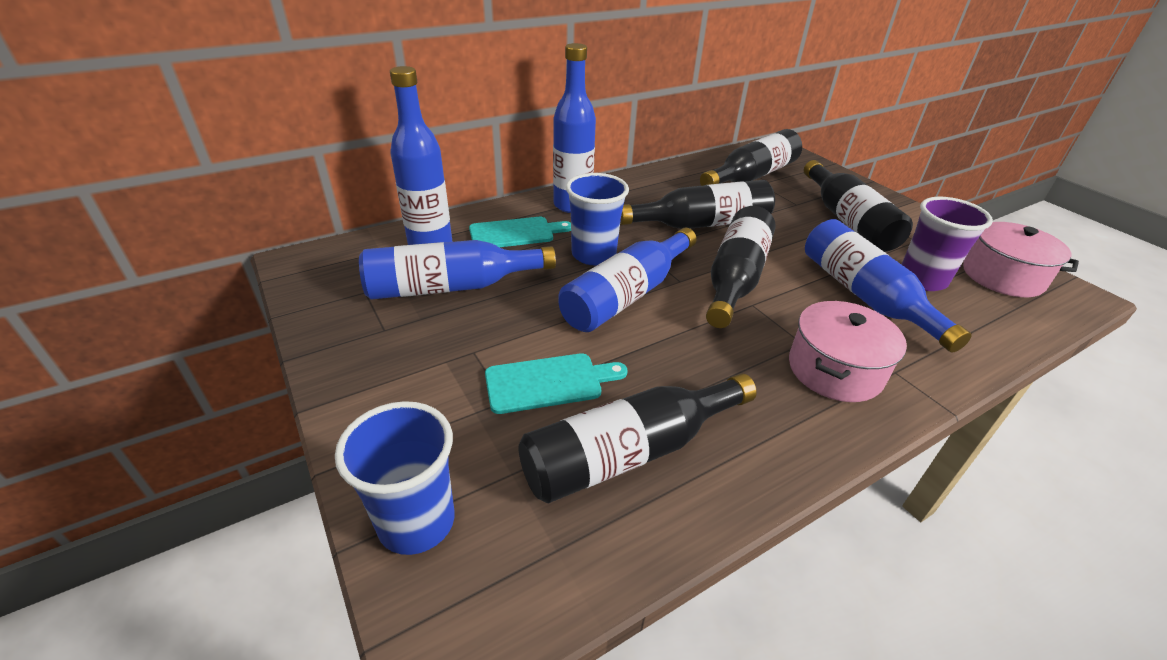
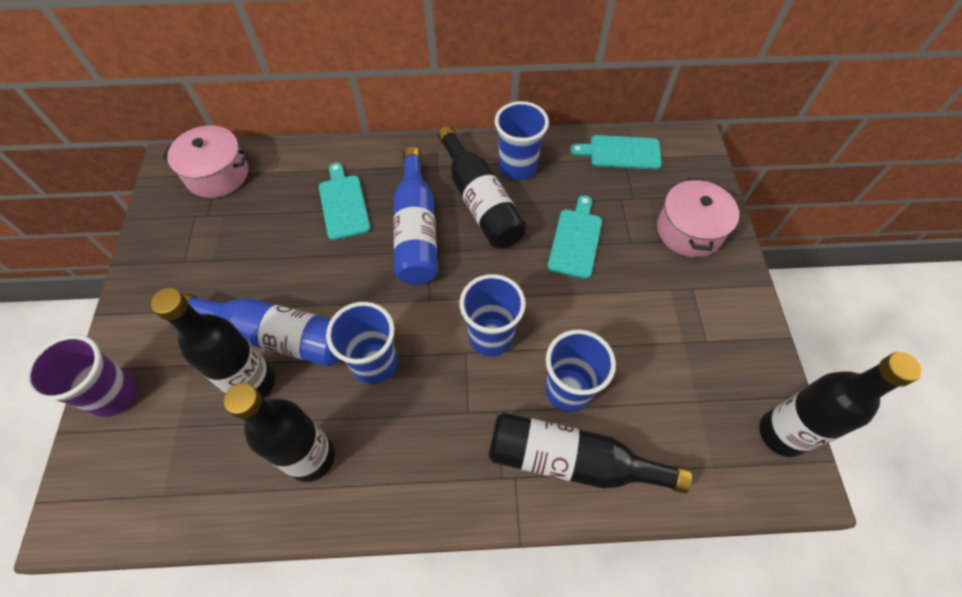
blue bottle: [359,240,556,300] [390,66,452,245] [553,43,596,213] [558,227,697,332] [805,219,972,352] = 5 -> [182,293,340,367] [393,147,438,285] = 2
blue cup: [335,401,454,555] [566,173,629,265] = 2 -> [326,302,397,384] [460,274,526,357] [495,101,549,180] [545,330,616,412] = 4
turquoise cutting board: [469,217,571,247] [485,353,627,414] = 2 -> [319,163,370,240] [548,195,602,279] [570,135,662,170] = 3

